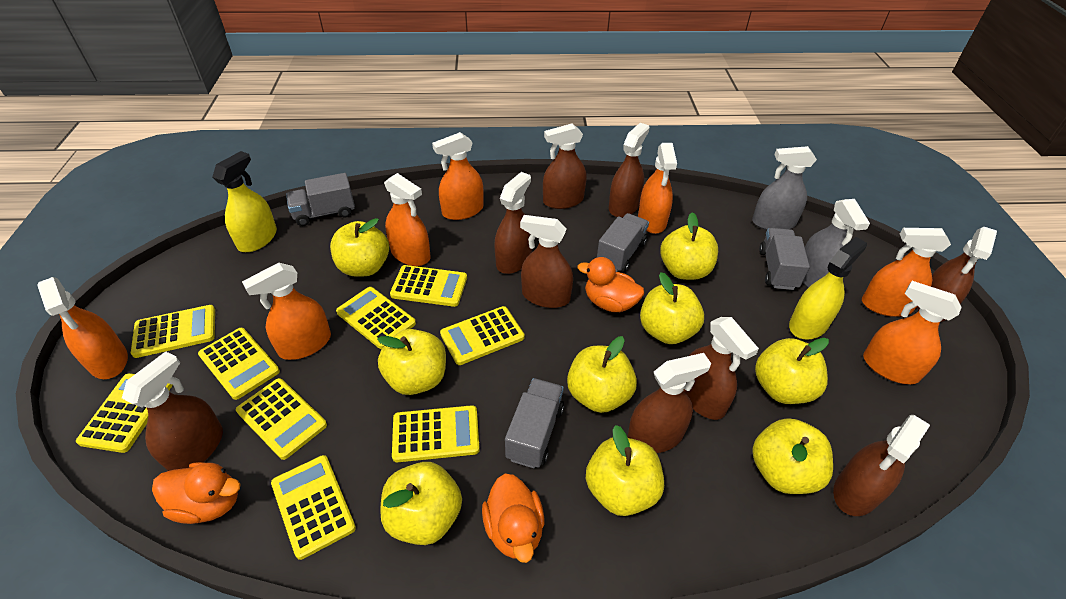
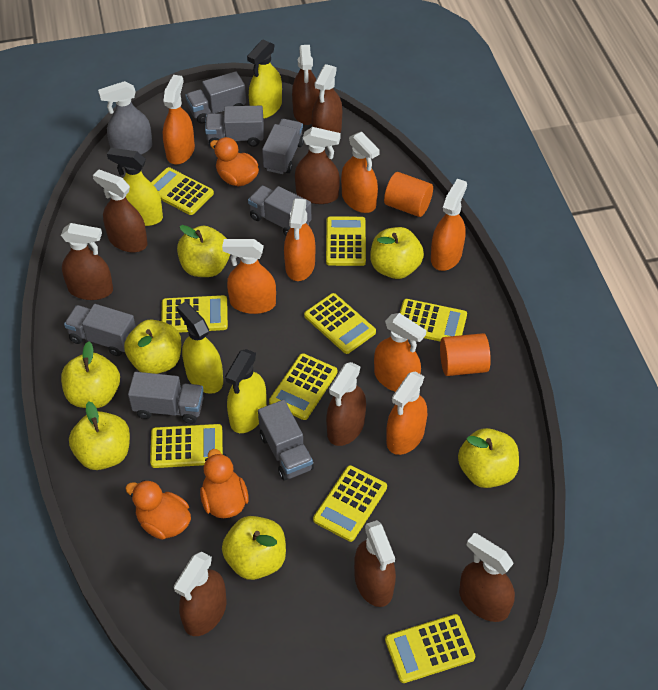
grey spray bottle: [752,146,817,230] [803,199,870,288] = 2 -> [98,81,153,155] = 1
grey truck: [286,173,355,226] [505,378,564,468] [597,213,649,273] [759,228,810,290] = 4 -> [64,304,136,356] [128,372,204,424] [185,71,246,124] [205,106,264,147] [248,186,311,235] [258,400,314,480] [262,119,304,174] = 7
orange cylinder: none = 0 -> [384,172,433,217] [440,333,491,376] = 2
yellow apple: [330,218,389,277] [378,329,446,395] [380,462,462,545] [567,336,637,413] [586,425,664,516] [640,272,704,344] [660,212,718,280] [752,418,833,494] [755,338,829,404] = 9 -> [61,341,120,408] [69,401,130,470] [124,320,181,374] [177,225,230,277] [222,516,286,580] [370,227,424,279] [458,428,519,488] = 7
yellow spray bottle: [212,151,277,252] [789,237,867,340] = 2 -> [107,148,163,226] [177,301,223,394] [225,349,267,433] [247,40,282,119] = 4

